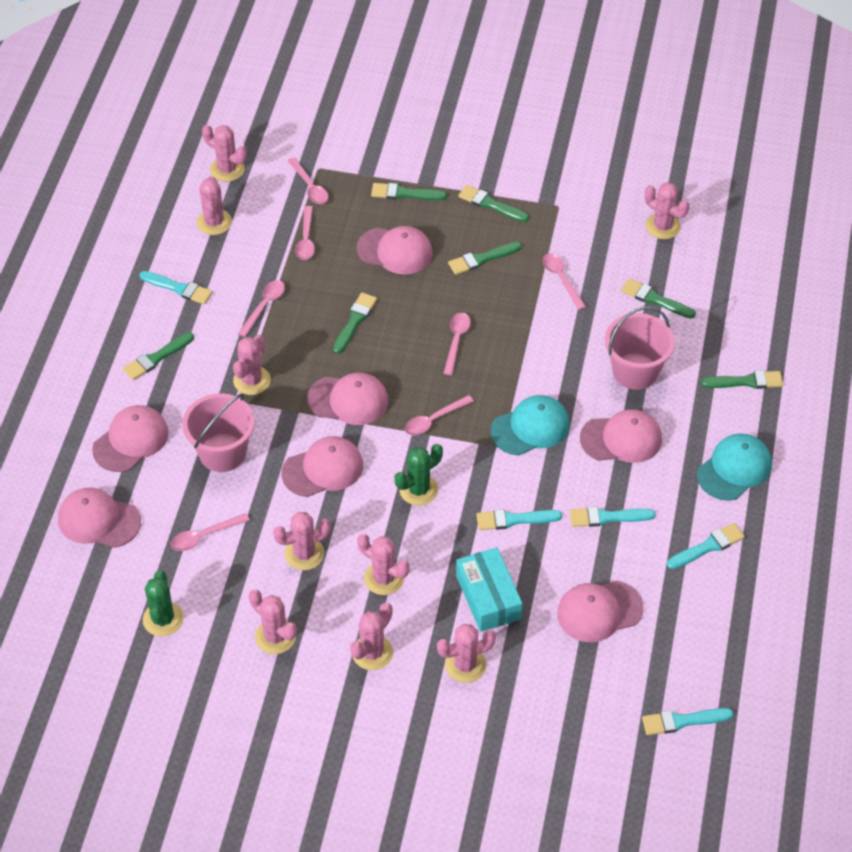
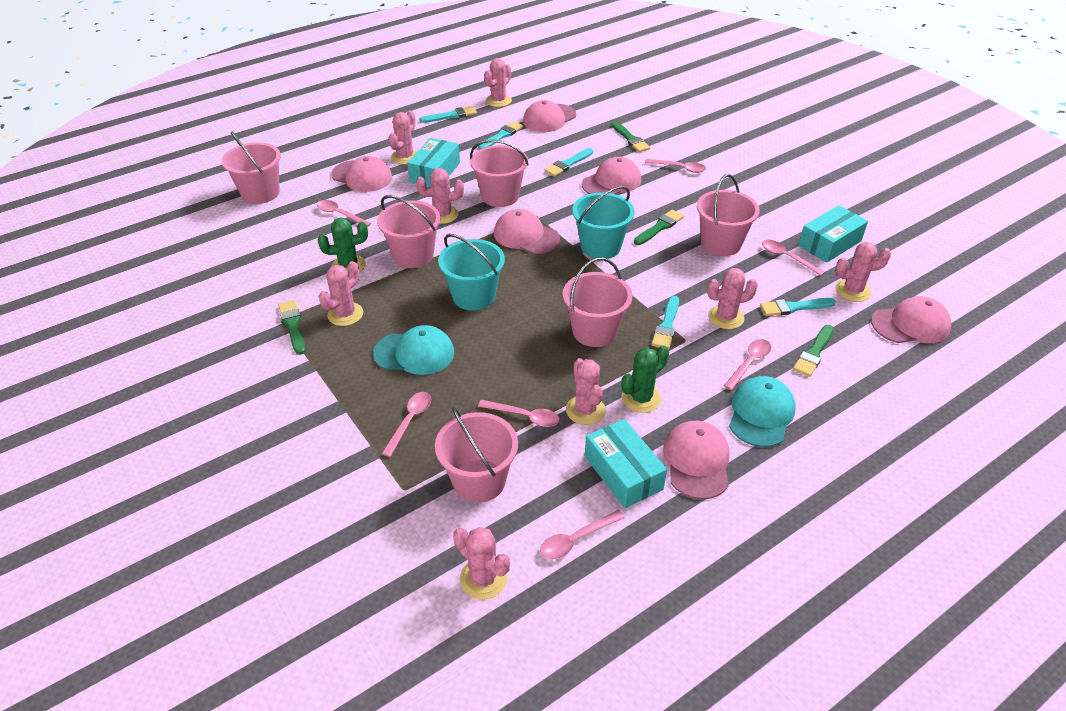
green brush: [123,332,194,380] [333,292,377,354] [371,183,447,200] [448,242,522,275] [458,185,529,222] [621,278,696,318] [701,370,783,389] = 7 -> [278,300,306,355] [612,121,650,152] [634,209,684,245] [793,325,834,377] = 4
pink bucket: [182,393,255,472] [605,306,675,390] = 2 -> [221,131,281,204] [377,195,441,268] [435,407,518,503] [470,140,529,207] [563,258,632,347] [697,174,760,256] = 6
pink cactus: [197,176,232,235] [202,125,247,182] [233,334,271,395] [249,590,297,654] [273,512,331,570] [350,603,393,670] [357,534,410,595] [437,624,496,683] [645,182,689,239] = 9 -> [318,261,363,326] [389,111,418,165] [416,168,464,224] [453,527,510,600] [484,58,512,107] [566,358,606,425] [707,268,758,329] [835,242,891,302] = 8
pink cap: [58,488,141,548] [92,405,169,472] [282,436,363,497] [307,373,388,425] [357,226,433,275] [557,580,643,642] [580,409,662,463] = 7 -> [331,156,392,192] [494,209,560,254] [523,100,576,132] [582,157,641,194] [663,421,729,499] [871,296,952,343] = 6
turquoise box: [456,547,523,632] = 1 -> [407,138,460,187] [585,419,667,508] [798,205,868,263] = 3
turquoise bucket: none = 0 -> [438,234,505,311] [572,186,635,259] = 2

